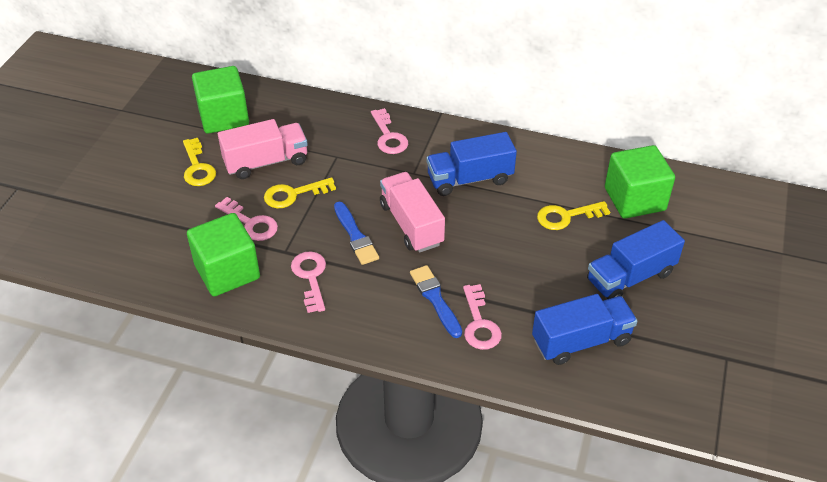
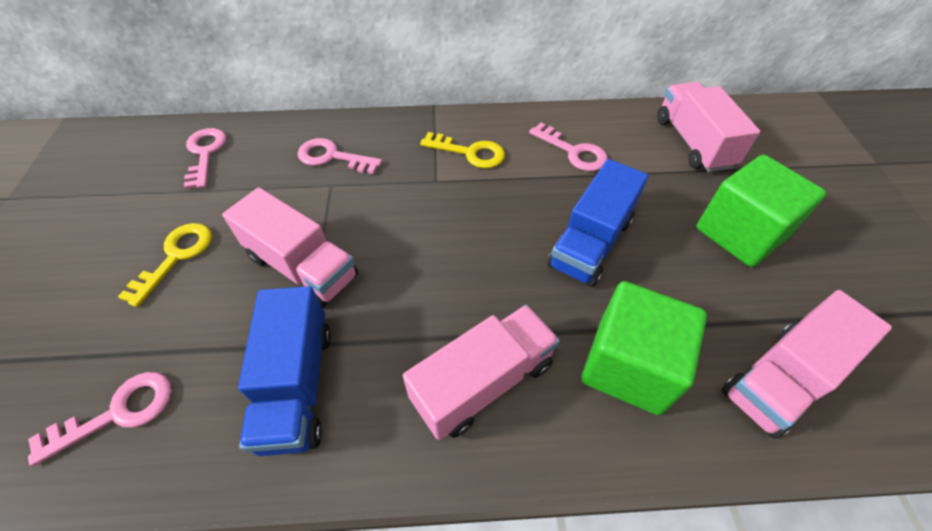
blue brush: [334,202,379,265] [410,265,462,338] = 2 -> none = 0
blue truck: [427,132,517,196] [532,294,637,365] [587,220,685,299] = 3 -> [238,286,331,456] [547,159,648,287] = 2
green cube: [187,213,260,296] [192,66,249,134] [605,145,675,219] = 3 -> [581,281,707,415] [696,155,826,267] = 2
pink truck: [218,119,308,179] [380,172,445,253] = 2 -> [222,187,358,308] [403,305,560,440] [657,82,760,172] [721,290,892,439] = 4
yellow key: [183,138,216,186] [264,177,336,208] [537,201,610,230] = 3 -> [118,223,212,307] [420,132,505,168] = 2

